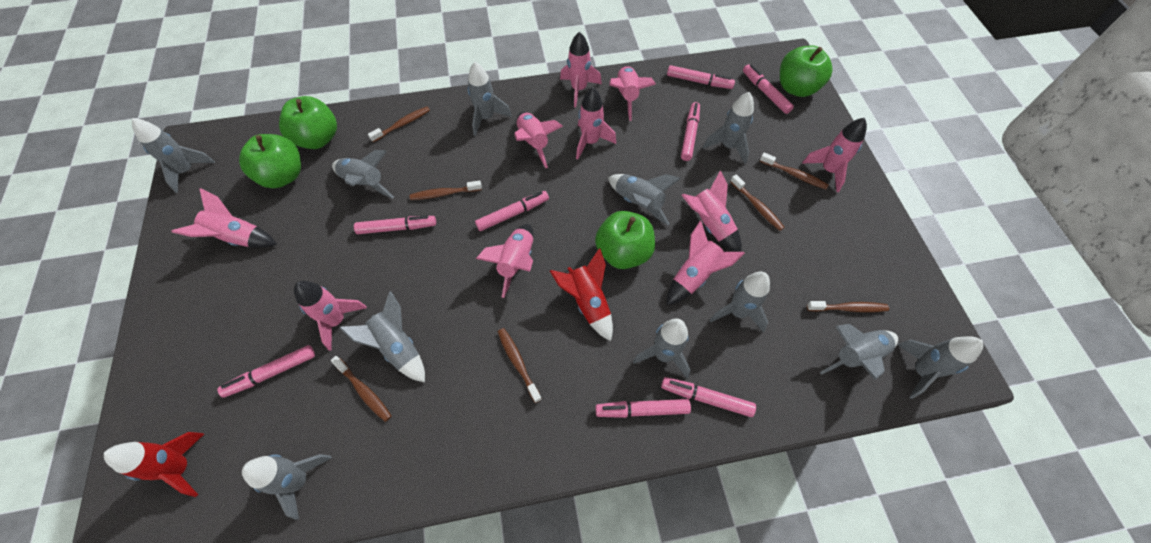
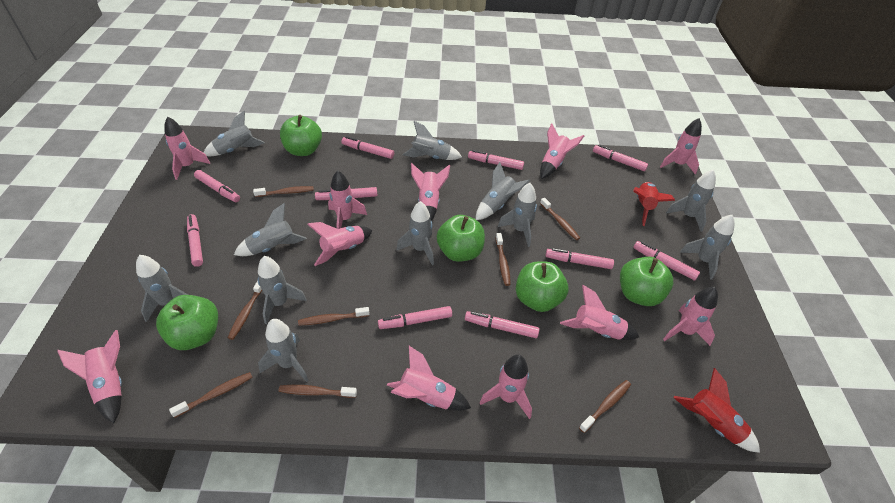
brown toothbrush: [331,356,392,422] [368,106,430,142] [410,180,482,200] [498,328,542,403] [730,174,785,231] [760,153,829,189] [807,301,889,312] = 7 -> [169,372,253,418] [228,281,262,340] [253,186,314,197] [278,385,357,398] [298,307,370,326] [496,233,511,286] [540,198,580,240] [579,380,631,433] = 8
green apple: [239,134,301,188] [279,96,337,149] [595,211,655,269] [780,46,832,97] = 4 -> [156,295,218,350] [280,115,322,156] [437,215,485,262] [516,261,568,312] [620,257,673,306] = 5
pink marker: [217,345,315,398] [354,215,436,234] [475,191,549,231] [596,399,691,418] [661,377,756,417] [667,65,735,89] [681,102,700,161] [743,64,794,114] = 8 -> [187,214,203,267] [194,170,240,202] [315,187,377,200] [341,136,394,159] [378,306,452,329] [465,311,540,338] [468,150,524,170] [546,248,614,269] [593,144,648,171] [633,241,700,280] = 10
pink rocket: [171,188,277,248] [294,281,367,350] [476,224,533,298] [514,112,563,168] [560,31,602,107] [576,87,616,160] [609,66,656,121] [667,220,745,305] [682,170,742,252] [802,118,867,192] = 10 -> [57,330,122,423] [165,117,210,180] [307,222,372,266] [328,171,367,229] [387,346,471,411] [411,163,450,221] [480,355,532,419] [540,123,584,179] [560,285,639,340] [660,118,702,175] [663,287,718,346] = 11

